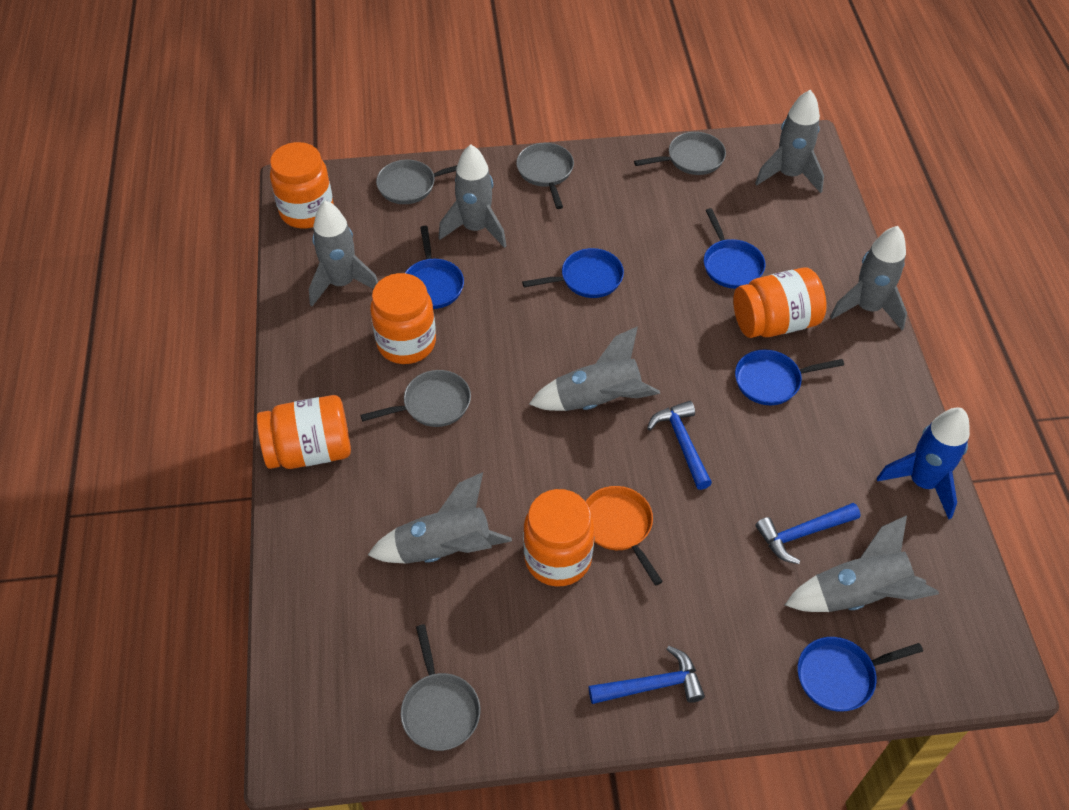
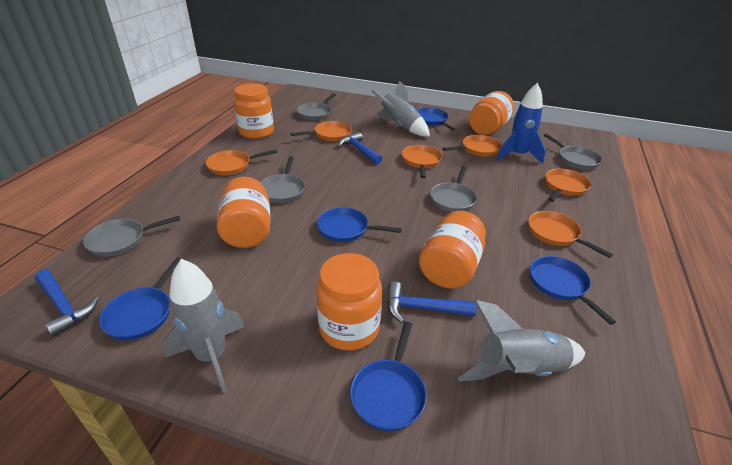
grey rocket: [309,200,378,306] [368,472,512,564] [439,144,506,248] [529,326,660,411] [755,90,824,193] [785,515,939,612] [830,226,907,330] = 7 -> [163,259,245,393] [371,81,430,137] [458,300,585,382] = 3
orange pan: [586,486,663,586] = 1 -> [206,150,277,175] [291,121,352,141] [402,145,442,178] [443,135,502,157] [528,211,613,258] [545,169,591,202] = 6

